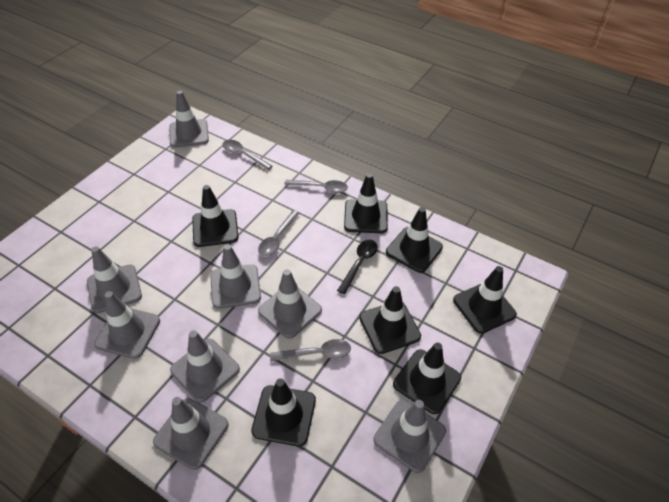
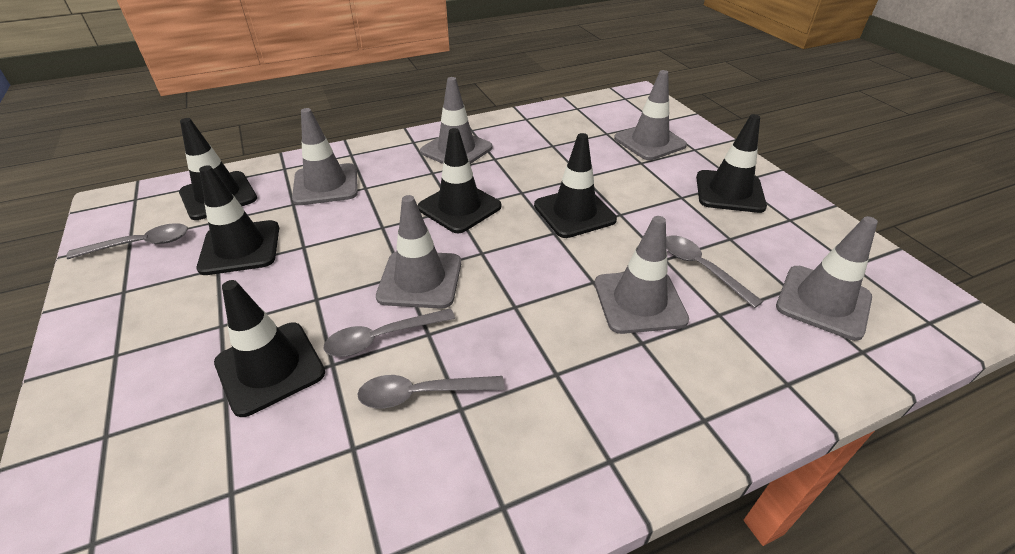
black spoon: [337,240,377,294] = 1 -> none = 0
black traffic cone: [192,185,239,247] [251,378,316,447] [344,173,388,233] [359,286,421,354] [386,207,443,273] [393,343,461,414] [453,266,517,334] = 7 -> [179,118,257,220] [197,165,279,275] [214,280,325,417] [418,128,501,233] [534,133,617,238] [696,114,767,213] = 6
grey traffic cone: [87,246,142,313] [94,291,160,359] [153,397,228,470] [169,91,209,148] [170,330,240,402] [210,244,261,309] [258,269,322,339] [373,400,446,473] = 8 -> [292,108,358,205] [376,195,461,309] [420,77,493,164] [594,216,689,334] [614,70,687,160] [776,216,878,341] = 6

